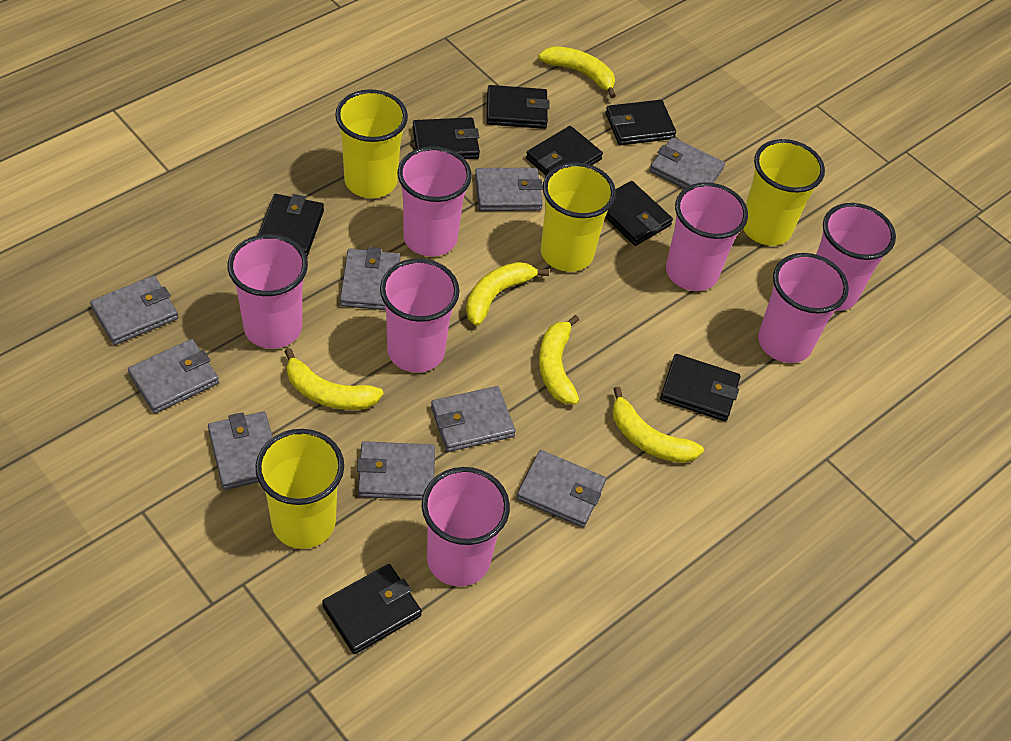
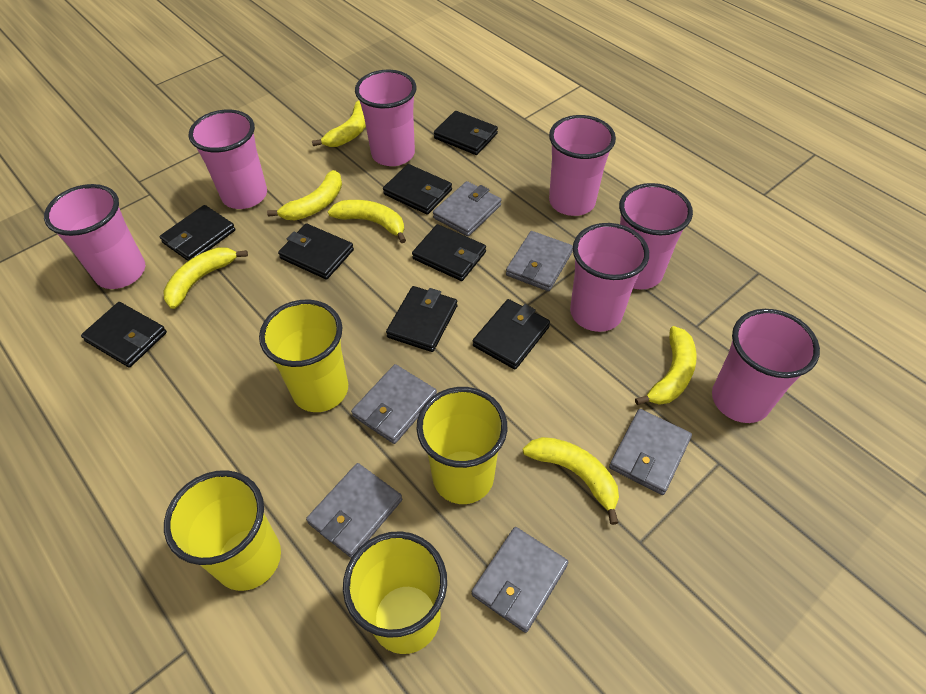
grey wallet: [90,276,178,345] [128,339,219,414] [208,412,273,490] [340,247,400,310] [357,441,435,500] [431,386,516,452] [475,168,543,211] [517,450,606,527] [649,137,725,189] = 9 -> [306,463,402,558] [351,364,437,444] [433,181,501,236] [472,527,568,633] [506,231,573,291] [609,409,692,495] = 6
yellow banana: [284,348,383,410] [466,262,549,326] [538,46,616,98] [539,315,579,404] [612,387,704,463] = 5 -> [163,247,248,309] [267,170,342,221] [312,100,366,147] [328,200,406,243] [523,437,619,525] [635,326,696,405] = 6

